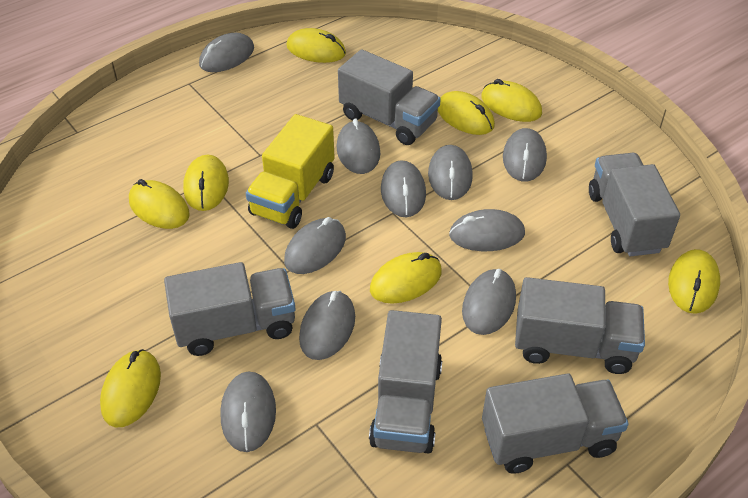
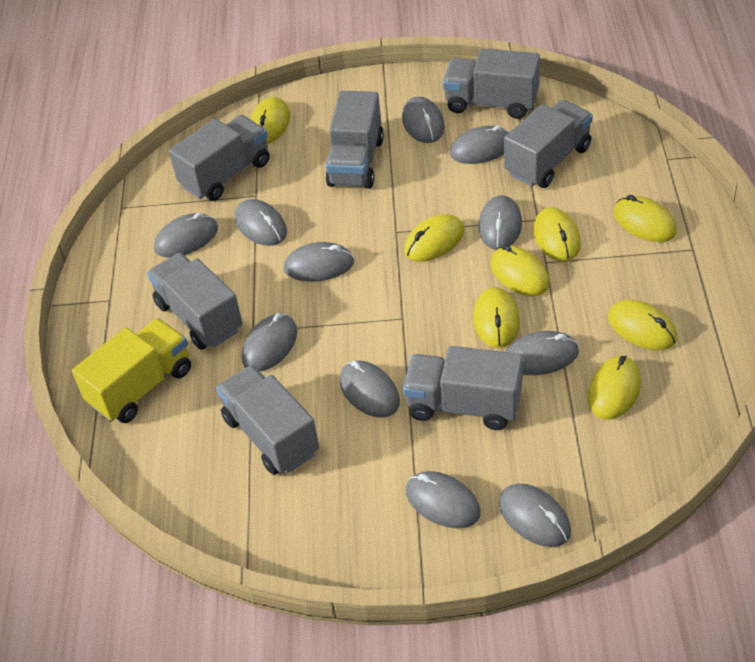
grey mouse: [199,33,254,72] [220,372,276,452] [284,217,346,274] [299,291,355,360] [337,118,380,174] [381,160,426,217] [428,145,473,200] [449,209,525,251] [462,269,516,335] [503,128,547,182] = 10 -> [154,212,218,258] [235,199,287,246] [242,313,298,372] [284,242,354,282] [340,361,400,418] [402,97,445,143] [406,471,481,528] [450,125,509,164] [479,195,522,250] [499,484,571,547] [506,331,579,375] = 11
grey truck: [164,262,296,356] [338,49,441,145] [369,310,442,454] [482,373,629,474] [515,277,645,374] [589,153,680,256] = 6 -> [147,253,243,350] [169,115,270,201] [216,365,319,475] [326,91,384,189] [403,346,522,430] [443,49,540,119] [504,100,593,188] = 7

